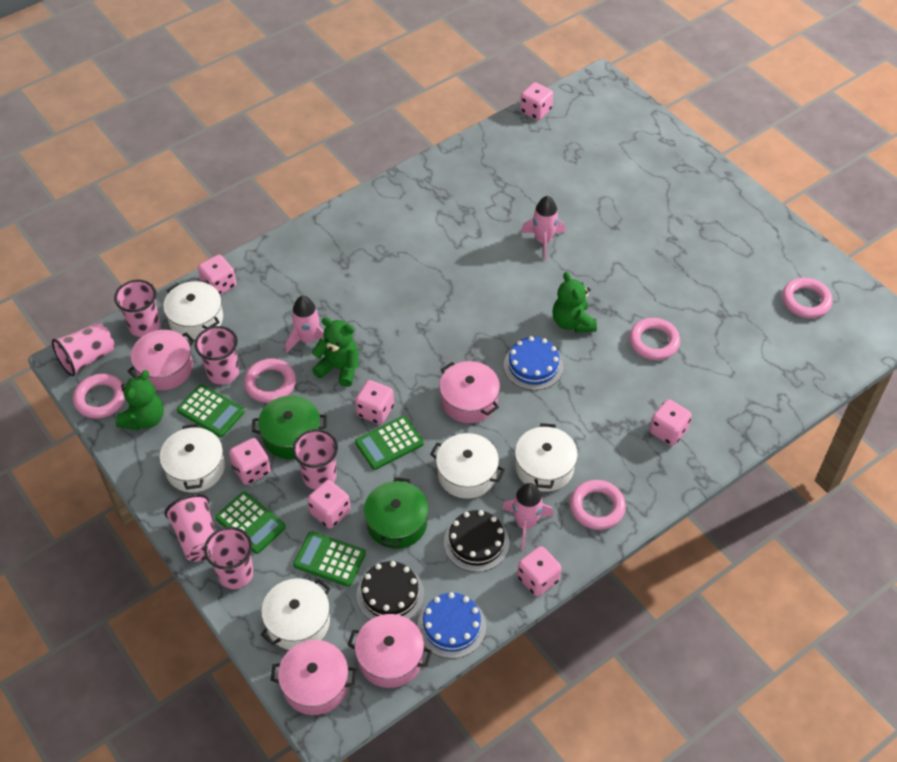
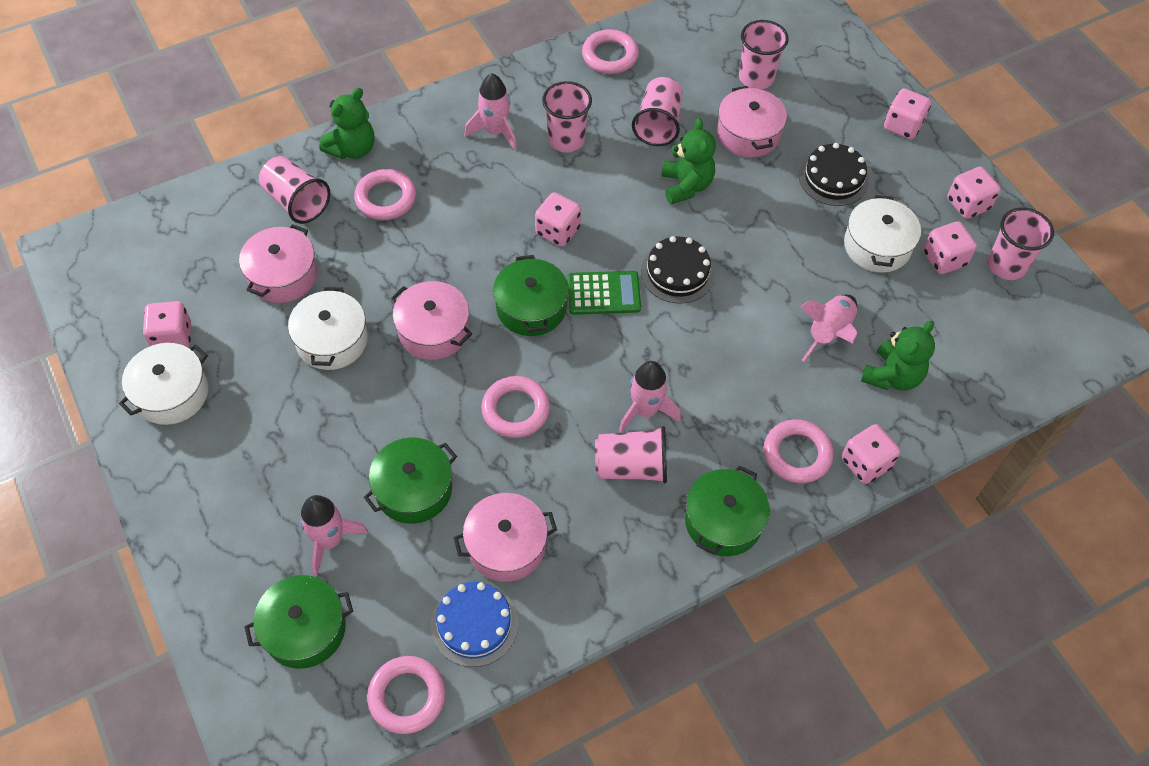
blue cake: [418,592,486,659] [504,336,563,390] = 2 -> [431,582,518,667] = 1
green calculator: [177,384,245,437] [215,491,286,554] [293,531,366,587] [355,416,424,470] = 4 -> [568,271,641,315] = 1
green pot: [252,396,327,459] [364,477,429,549] = 2 -> [244,575,353,669] [364,437,457,524] [493,255,569,336] [685,465,770,556] = 4
pink dice: [198,255,236,295] [229,438,271,485] [307,480,351,528] [355,380,394,424] [517,546,562,596] [520,82,553,120] [650,399,692,446] = 7 -> [143,301,191,348] [535,192,581,247] [842,424,900,484] [884,88,931,140] [923,221,977,274] [947,167,1001,219] = 6
pink rocket: [285,296,324,353] [502,483,554,550] [521,196,565,260] = 3 -> [300,495,368,576] [465,73,517,150] [619,361,681,433] [800,295,857,362] = 4
white pot: [160,424,225,493] [163,281,223,340] [261,578,330,650] [430,433,505,499] [515,423,578,492] = 5 -> [119,343,208,425] [288,287,368,370] [844,195,921,273] = 3

